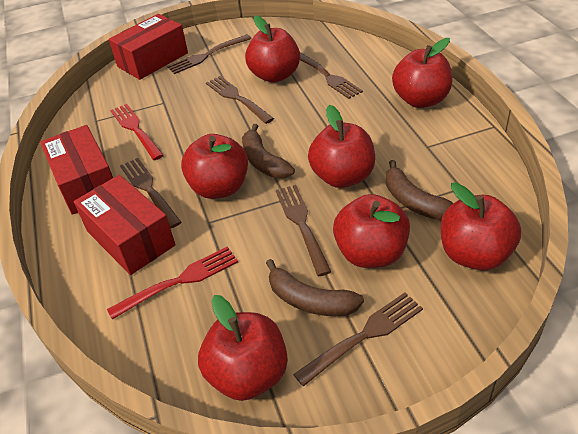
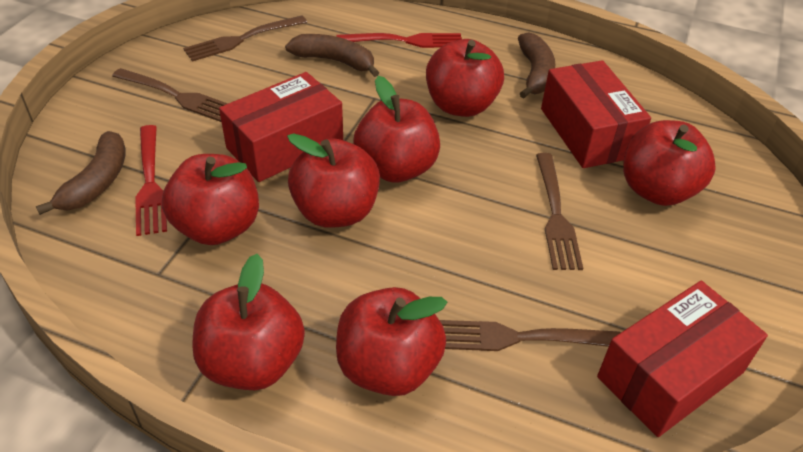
brown fork: [120,158,182,228] [167,34,252,74] [206,76,274,124] [276,185,331,276] [293,293,423,387] [300,52,363,99] = 6 -> [112,68,228,122] [183,16,307,61] [440,320,621,351] [536,153,583,270] = 4

